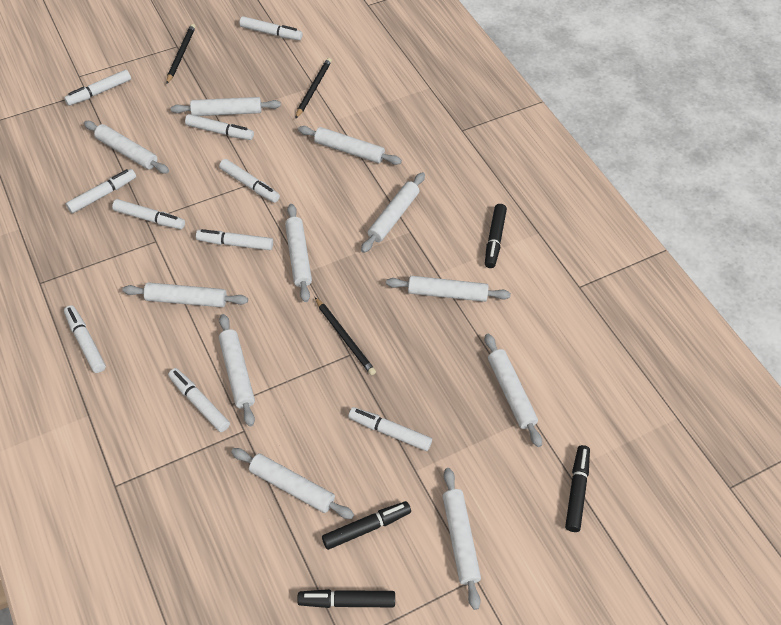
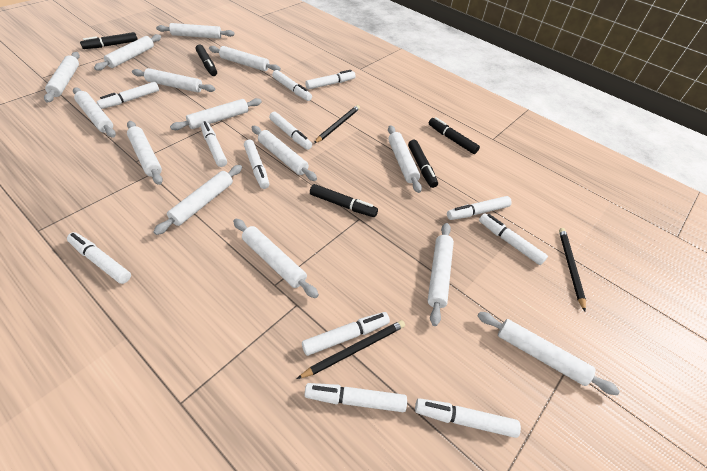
black marker: [297,589,395,608] [322,501,411,550] [485,204,507,268] [565,445,590,532] = 4 -> [80,32,138,49] [196,45,217,76] [310,184,378,217] [408,140,438,188] [429,117,480,154] = 5
white marker: [64,70,131,106] [64,305,106,373] [66,169,136,213] [112,199,185,229] [168,368,230,432] [185,114,254,140] [196,229,273,250] [219,159,280,203] [240,16,302,40] [348,407,432,451] = 10 -> [67,232,131,284] [96,82,159,109] [201,121,227,167] [244,139,269,189] [269,112,312,150] [272,70,312,101] [302,312,390,356] [305,70,356,90] [305,383,407,412] [415,398,521,438] [447,196,512,220] [479,213,548,265] = 12
white rolling pin: [84,121,169,174] [122,282,248,307] [171,97,281,116] [219,314,255,427] [231,448,354,519] [285,204,312,302] [298,126,402,165] [361,172,425,253] [386,276,511,302] [443,468,481,610] [485,334,542,447] = 11 -> [44,52,80,103] [73,87,116,138] [94,34,161,71] [127,121,163,185] [132,68,215,92] [153,165,242,235] [156,23,235,39] [170,98,262,130] [209,46,281,71] [233,219,319,298] [251,126,317,181] [388,125,422,193] [427,223,454,326] [478,312,620,395] = 14

